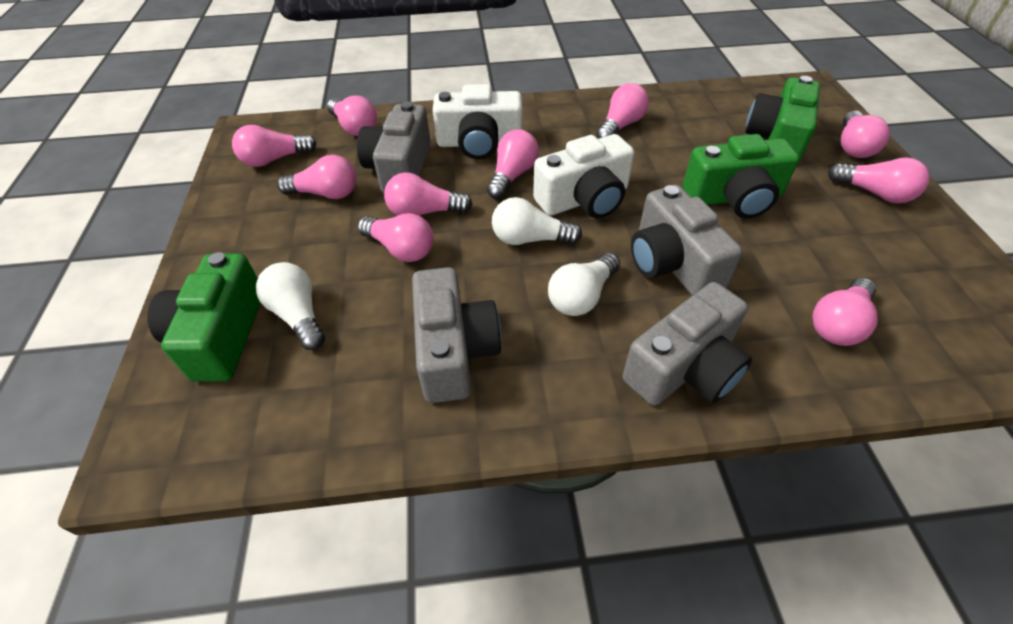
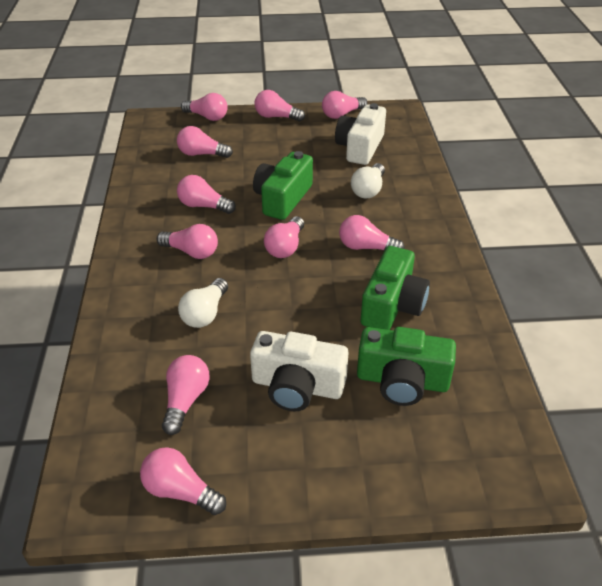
grey camera: [357,101,431,193] [412,267,501,403] [623,282,752,406] [631,185,742,296] = 4 -> none = 0
white light bulb: [256,262,325,350] [492,197,582,245] [548,253,620,316] = 3 -> [178,278,228,328] [351,163,385,199] = 2

